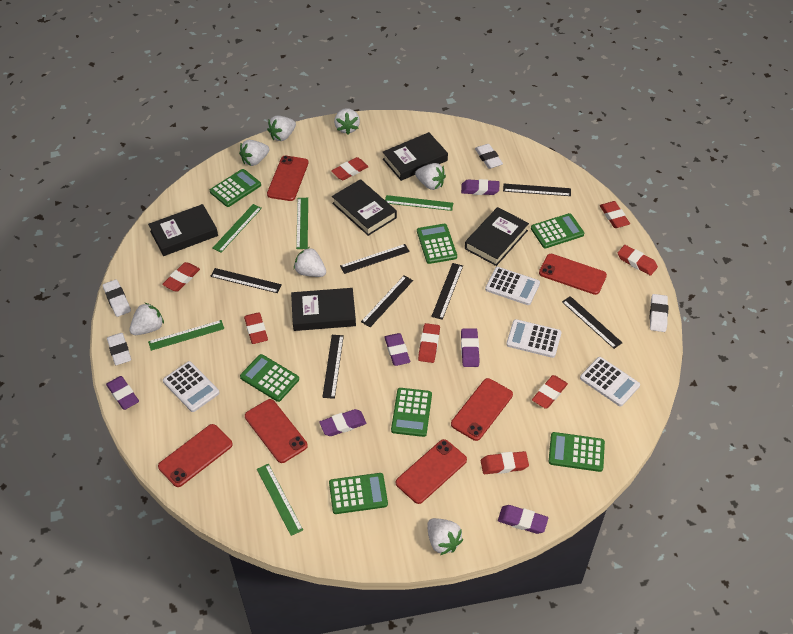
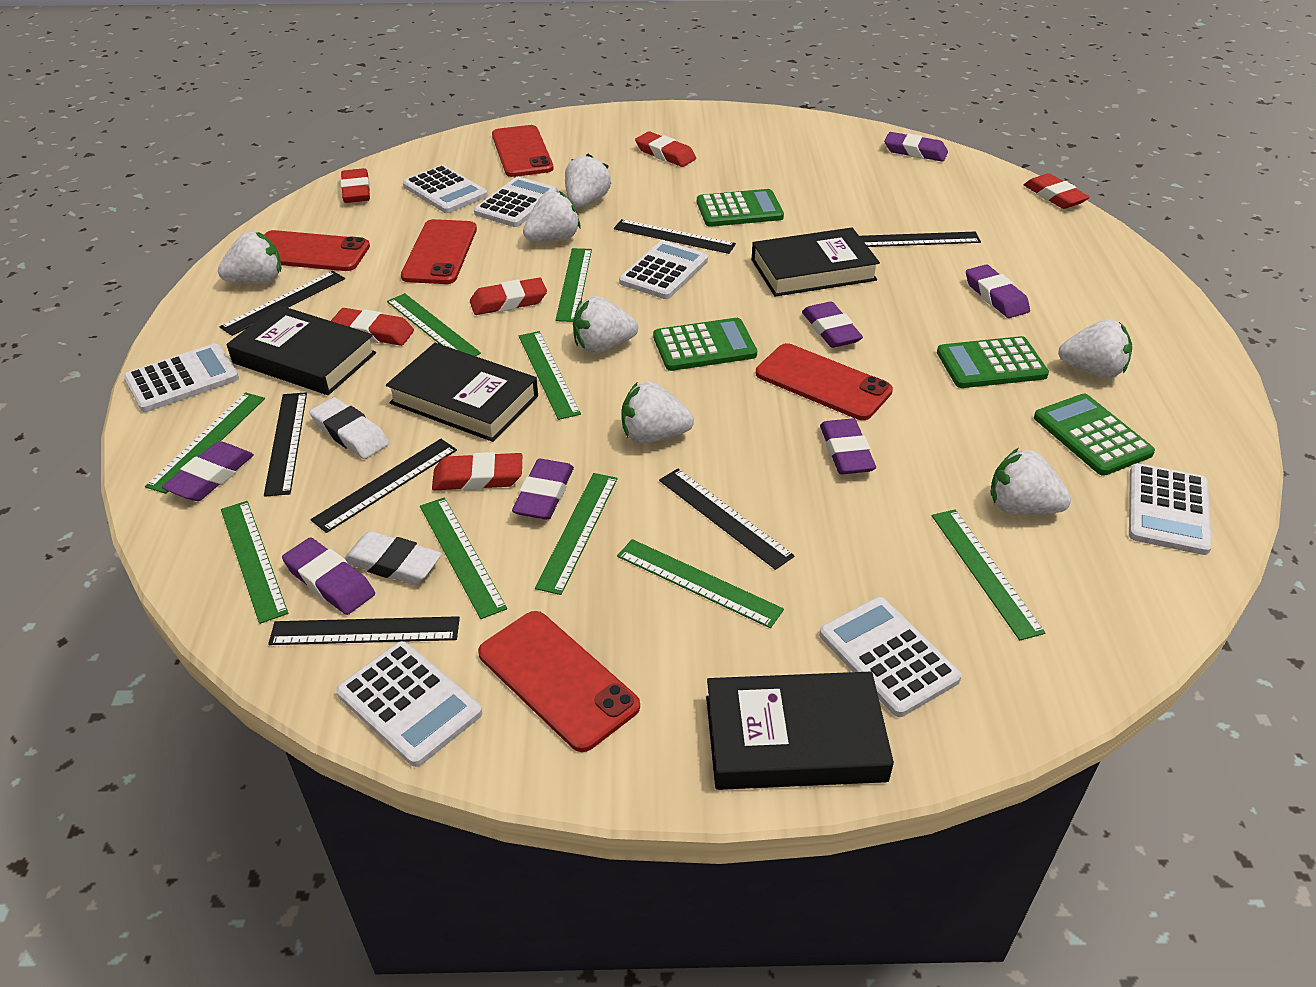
black book: [148,204,218,256] [291,288,356,331] [332,179,397,236] [383,132,448,181] [465,207,529,266] = 5 -> [227,305,376,395] [386,343,538,442] [706,672,894,790] [751,227,880,297] = 4
green calculator: [210,169,261,207] [240,354,299,402] [329,473,388,514] [391,388,432,437] [417,224,457,264] [531,213,584,248] [549,432,605,472] = 7 -> [653,318,757,371] [697,189,784,227] [937,336,1049,388] [1034,394,1155,476] = 4
green ruler: [148,320,224,351] [212,204,262,252] [257,464,303,536] [296,198,308,249] [385,195,453,211] = 5 -> [145,392,265,494] [221,501,288,624] [387,293,481,356] [420,497,507,619] [519,331,581,420] [535,473,617,595] [555,248,592,322] [617,539,784,628] [932,509,1045,641] = 9
purple eraser: [106,376,139,410] [319,409,366,436] [384,333,410,366] [461,179,499,195] [461,328,479,367] [498,505,548,534] = 6 -> [162,441,254,501] [282,537,375,615] [512,459,574,520] [802,302,863,348] [820,418,876,474] [884,132,948,162] [966,265,1030,318] = 7
red eraser: [162,262,200,291] [244,312,268,344] [331,157,369,180] [418,323,440,363] [481,451,529,474] [532,375,568,409] [600,201,630,228] [618,245,658,276] = 8 -> [331,308,414,346] [341,168,370,203] [432,452,522,491] [470,278,547,315] [635,132,696,167] [1024,173,1090,209] = 6
red phone: [158,424,233,487] [245,399,308,463] [267,156,309,201] [396,439,467,504] [451,378,513,441] [539,254,607,295] = 6 -> [264,230,370,271] [401,219,477,284] [478,611,640,752] [492,125,554,177] [756,343,893,420] = 5
white calculator: [163,361,220,412] [485,267,540,305] [506,319,562,358] [580,357,640,406] = 4 -> [124,343,239,412] [336,641,482,767] [403,165,488,213] [474,177,559,227] [619,240,708,299] [819,597,962,717] [1129,463,1212,555] = 7
white eraser: [103,279,131,317] [107,333,131,365] [475,144,503,169] [650,294,668,332] = 4 -> [309,397,389,459] [344,531,442,585] = 2

